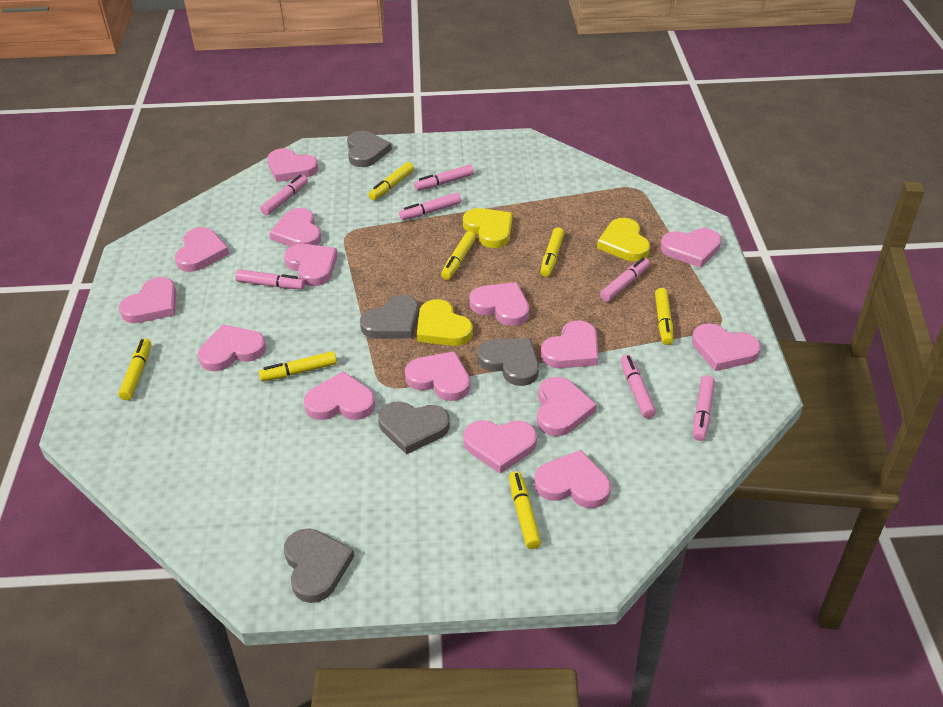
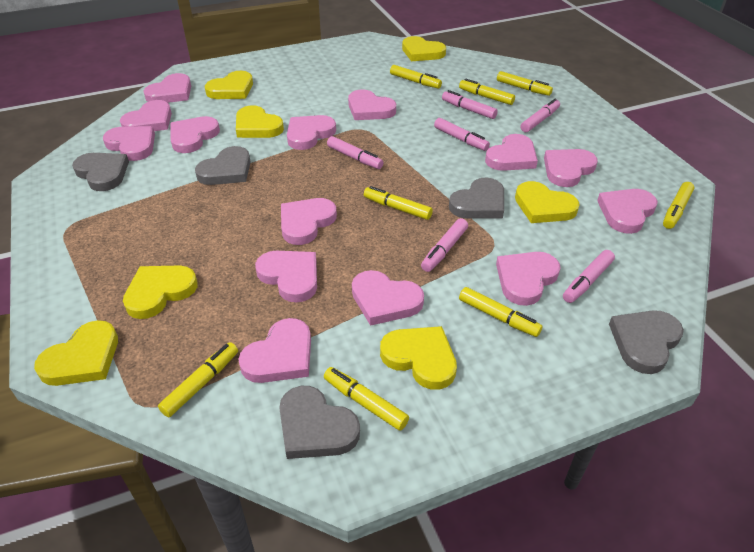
pink heart: [119,277,177,323] [175,227,229,272] [198,324,266,371] [268,148,318,182] [269,208,321,247] [284,244,338,286] [304,371,375,420] [405,351,470,401] [463,420,537,473] [469,282,529,326] [534,450,611,508] [537,377,597,436] [541,320,598,368] [660,228,721,268] [692,323,761,371] = 15 -> [103,126,155,161] [120,100,172,131] [143,73,191,103] [170,116,220,153] [238,318,311,383] [255,251,317,302] [281,198,337,245] [287,115,336,150] [348,90,396,120] [352,270,424,326] [485,134,538,171] [496,252,560,306] [544,149,598,187] [597,189,658,234] = 14
pink marker: [235,269,305,289] [260,175,308,215] [399,193,461,220] [414,164,474,191] [600,258,650,301] [621,355,656,418] [693,375,715,441] = 7 -> [327,136,384,169] [421,218,468,272] [434,118,490,151] [442,90,498,119] [520,98,560,132] [563,250,615,303] = 6
yellow heart: [417,299,473,346] [463,208,513,248] [597,218,650,262] = 3 -> [34,320,118,386] [123,266,198,319] [205,71,253,99] [236,105,284,138] [380,326,457,390] [402,36,446,61] [515,181,580,223] = 7
yellow marker: [118,338,151,400] [259,351,337,381] [368,162,414,200] [441,231,476,280] [509,471,541,549] [540,227,564,277] [655,288,673,345] = 7 -> [158,342,238,417] [324,367,409,431] [364,186,433,220] [390,65,442,89] [459,79,515,105] [459,287,543,337] [497,71,553,96] [663,182,695,229] = 8

